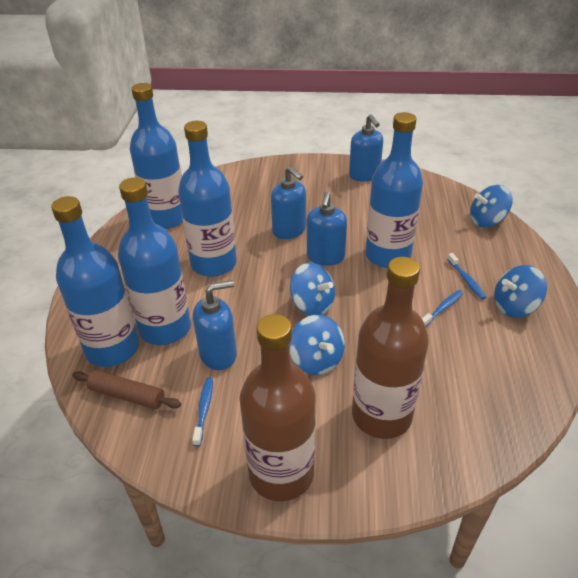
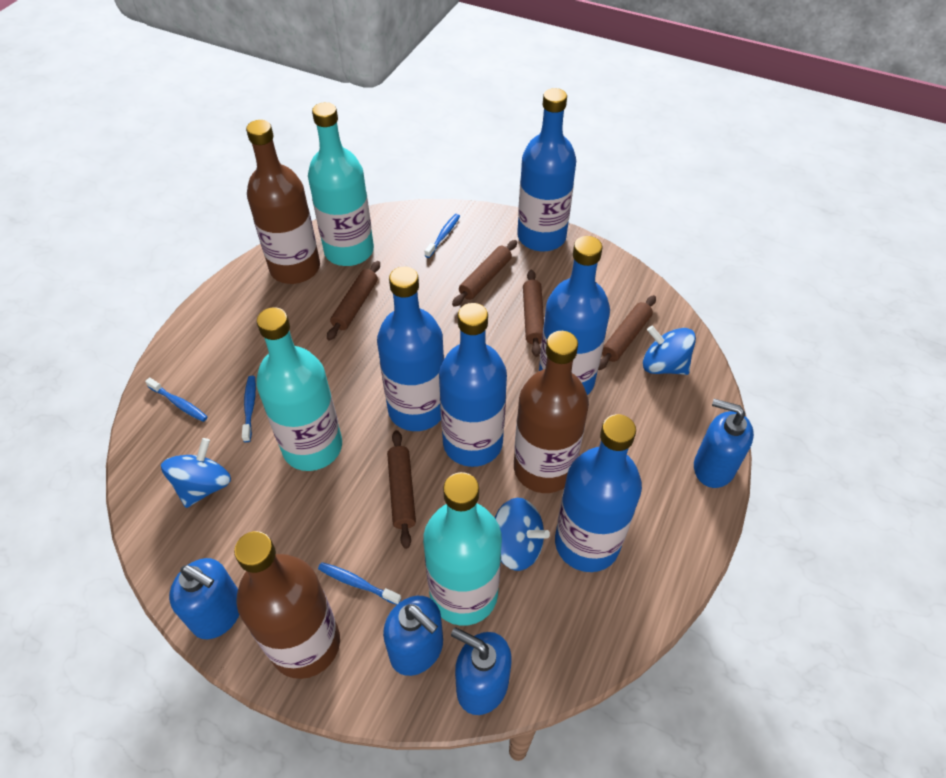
blue spinning top: [289,315,345,375] [290,263,335,316] [470,185,513,228] [494,265,547,317] = 4 -> [161,438,231,508] [495,498,550,571] [643,326,696,375] = 3
blue toothbrush: [192,378,213,446] [422,290,463,327] [447,253,486,300] = 3 -> [145,377,207,422] [242,376,256,442] [318,562,401,605] [425,214,460,258] = 4
brown bottle: [239,314,316,501] [352,257,429,439] = 2 -> [234,531,340,679] [246,120,320,284] [514,331,589,493] = 3
brown rolling pin: [72,370,181,409] = 1 -> [327,261,380,341] [387,430,416,549] [452,240,517,307] [523,270,544,357] [598,295,656,370] = 5
turquoise bottle: none = 0 -> [256,307,342,471] [308,102,374,266] [423,472,502,626] = 3

